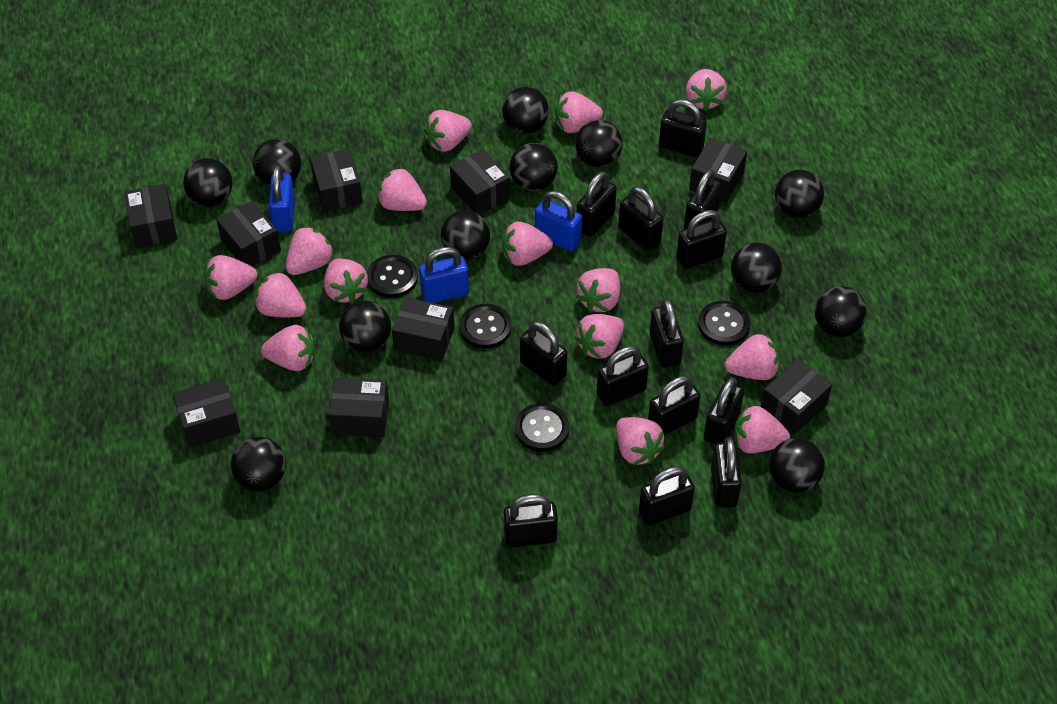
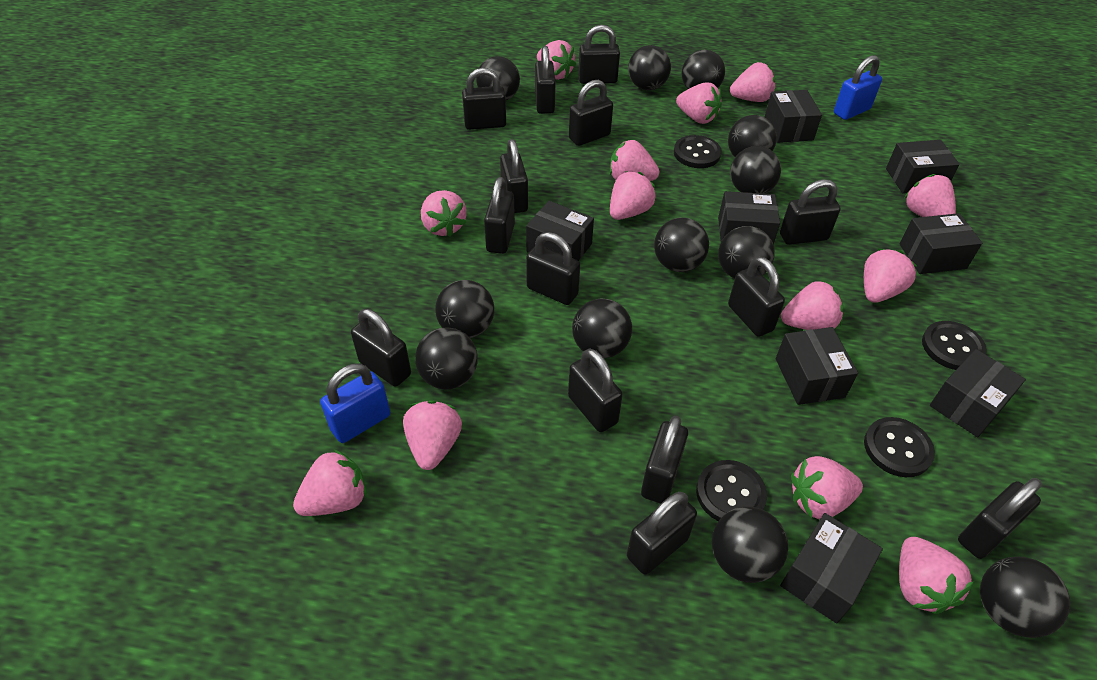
black box: [124,184,177,248] [173,378,240,448] [216,201,281,266] [310,149,363,212] [329,378,389,437] [392,297,454,361] [450,149,510,215] [689,138,747,203] [760,359,832,435] = 9 -> [526,201,594,261] [718,191,780,245] [765,90,822,143] [776,327,858,405] [780,513,883,624] [886,140,960,194] [900,213,982,274] [930,349,1026,437] = 8
black padlock: [504,494,558,548] [520,321,567,386] [577,171,617,237] [597,346,649,406] [618,186,663,251] [639,466,695,526] [648,376,700,435] [650,299,684,368] [659,99,707,157] [676,210,727,269] [684,169,722,229] [704,377,744,445] [711,437,742,508] = 13 -> [351,309,411,387] [462,68,506,130] [484,177,515,254] [500,139,528,213] [526,232,580,305] [535,46,556,114] [568,348,623,432] [569,80,613,146] [578,25,620,84] [627,492,697,575] [641,416,688,504] [728,257,785,337] [780,179,841,245] [958,478,1042,559] = 14
blue padlock: [268,165,295,232] [419,247,469,303] [535,191,582,252] = 3 -> [320,364,390,443] [834,55,882,120] = 2
pink strawberry: [205,255,257,300] [254,272,307,317] [261,325,314,371] [286,226,334,275] [324,259,368,303] [377,168,427,211] [424,110,472,152] [502,222,553,266] [555,91,603,133] [574,314,624,359] [576,268,620,312] [616,417,665,465] [686,69,727,111] [725,334,780,380] [734,406,790,453] = 15 -> [293,450,367,516] [403,401,462,470] [421,190,466,237] [537,40,576,80] [610,140,660,181] [610,171,656,220] [676,82,722,124] [730,62,775,102] [781,281,843,330] [791,456,863,519] [864,248,917,303] [899,537,974,614] [904,174,956,217] = 13

